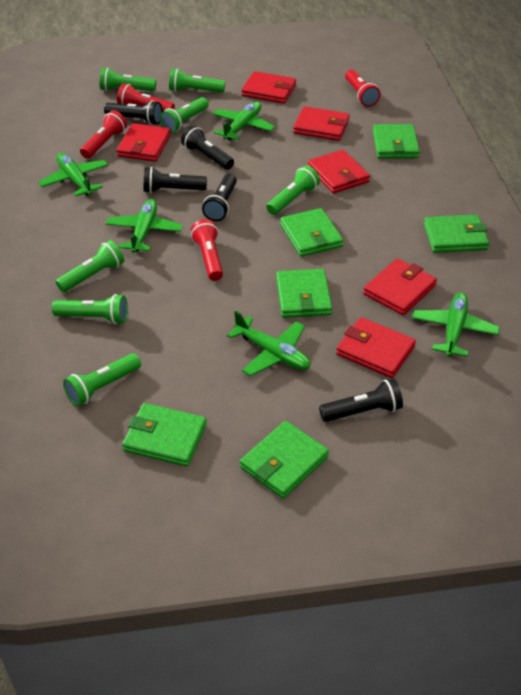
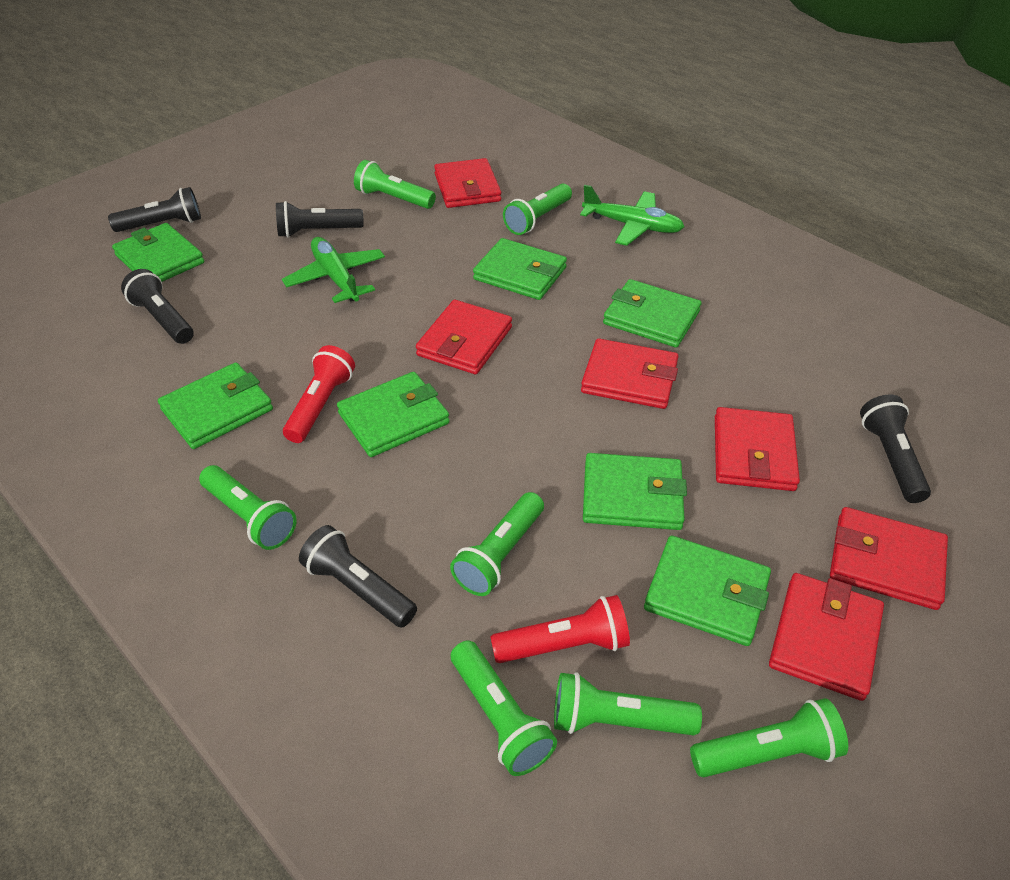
green plane: [38,153,108,197] [106,199,183,253] [212,101,275,141] [227,310,310,376] [412,292,500,357] = 5 -> [282,237,385,303] [580,185,685,246] = 2
green wallet: [122,403,207,467] [240,421,329,499] [276,269,332,318] [280,208,343,257] [373,124,420,159] [424,215,489,253] = 6 -> [112,223,204,282] [158,362,273,449] [337,372,450,457] [473,238,567,300] [583,453,687,530] [603,279,701,348] [644,535,771,646] = 7
red flashlight: [80,111,127,158] [117,83,175,112] [191,219,223,281] [345,69,380,107] = 4 -> [283,345,355,443] [490,595,630,663] = 2

